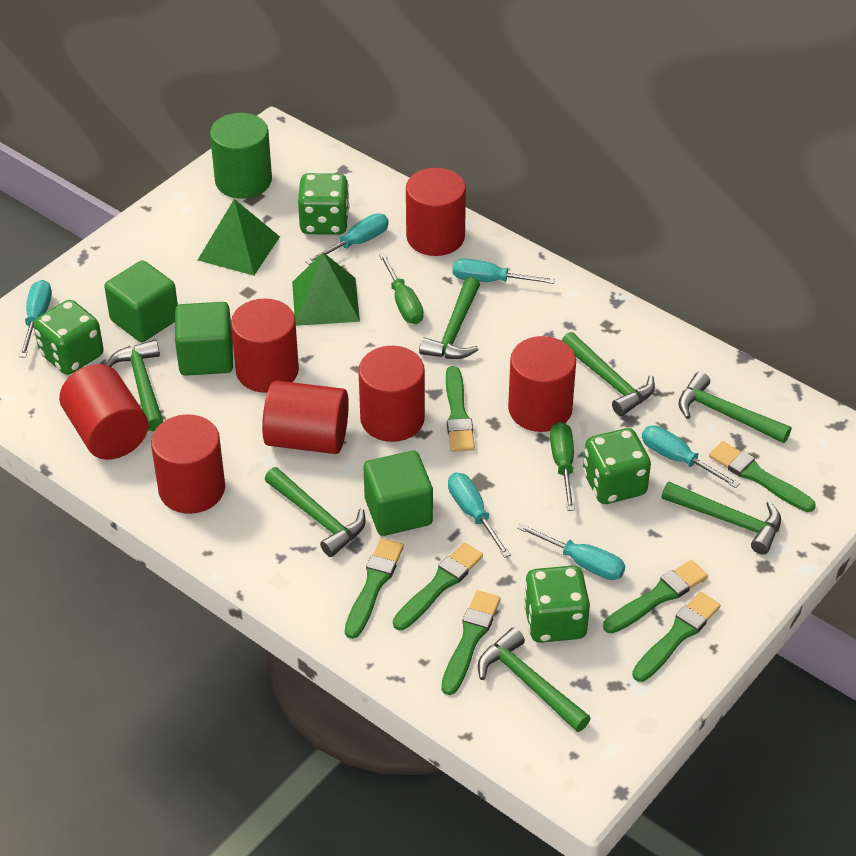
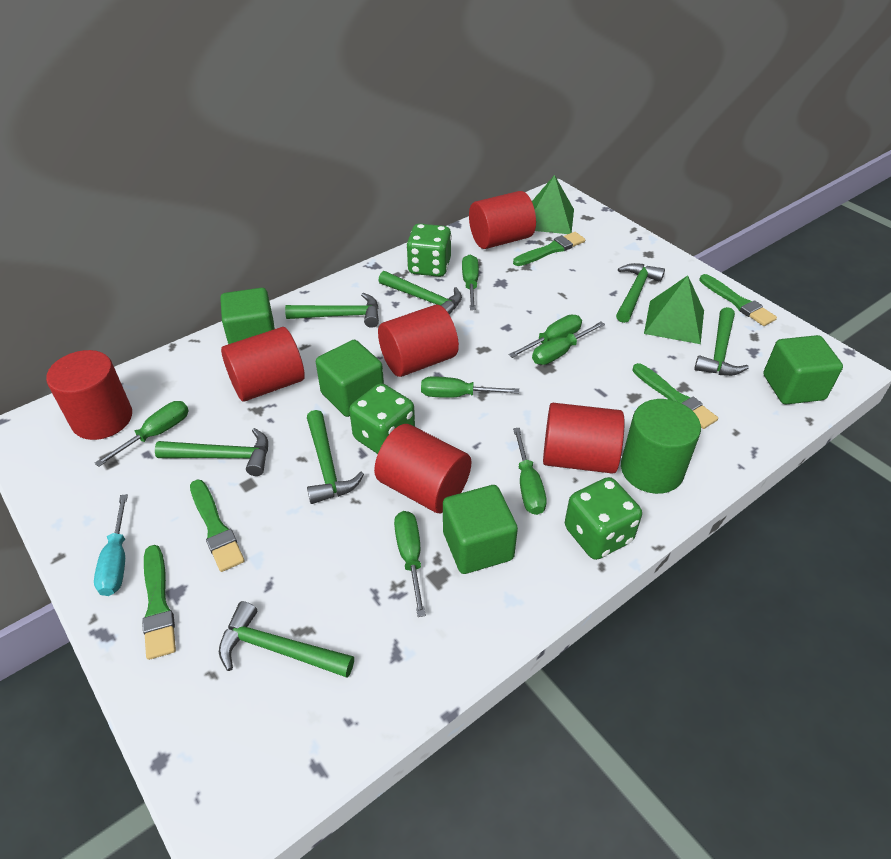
green brush: [345,538,404,639] [393,543,483,630] [441,590,501,695] [446,366,475,452] [603,560,708,634] [632,592,721,682] [709,441,816,512] = 7 -> [142,545,176,660] [190,479,244,572] [513,232,585,266] [632,363,718,429] [699,274,777,326] = 5
green cube: [104,260,178,342] [175,302,233,376] [364,451,433,536] = 3 -> [220,288,275,344] [316,340,384,417] [443,485,518,574] [763,335,843,404] = 4
green dice: [34,300,103,375] [298,173,350,235] [524,565,590,643] [583,428,651,504] = 4 -> [349,383,415,454] [406,223,452,277] [565,477,642,560] = 3
green screwdriver: [379,253,424,324] [550,422,575,511] = 2 -> [95,401,189,467] [394,511,426,617] [421,377,519,398] [462,254,479,310] [509,314,582,358] [513,428,547,515] [532,322,605,365] = 7
red cylinder: [59,364,148,460] [151,414,225,514] [231,298,299,393] [262,380,349,454] [358,346,425,442] [406,168,466,256] [508,336,576,432] = 7 -> [46,350,132,440] [221,327,305,401] [374,424,471,513] [378,305,459,377] [469,191,536,249] [543,403,624,474] = 6
turquoise screwdriver: [19,280,52,358] [305,213,389,265] [448,473,511,558] [452,259,555,284] [517,523,625,580] [642,425,740,488] = 6 -> [94,494,128,596] = 1

